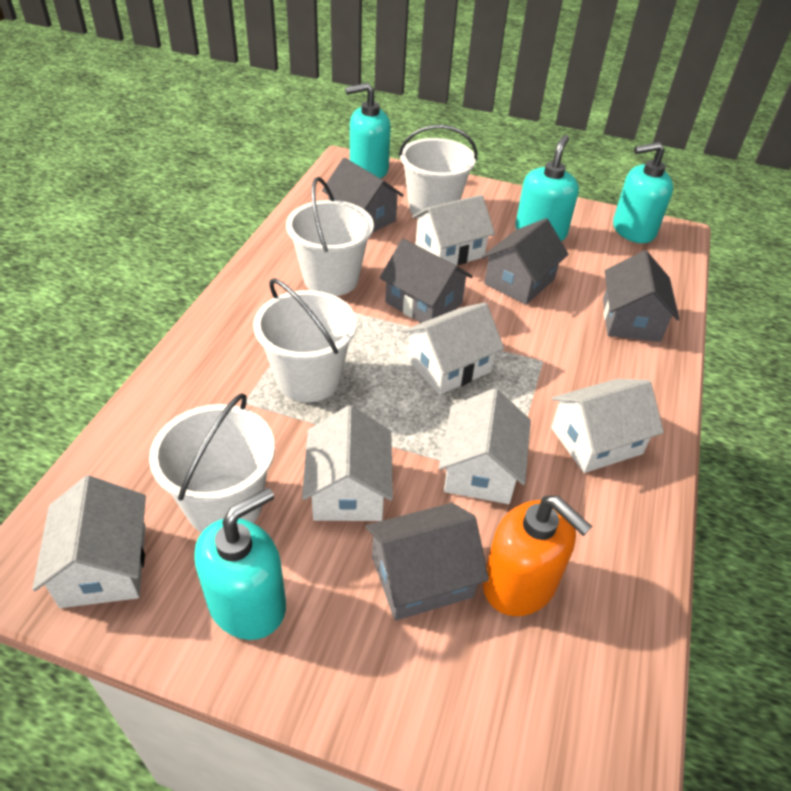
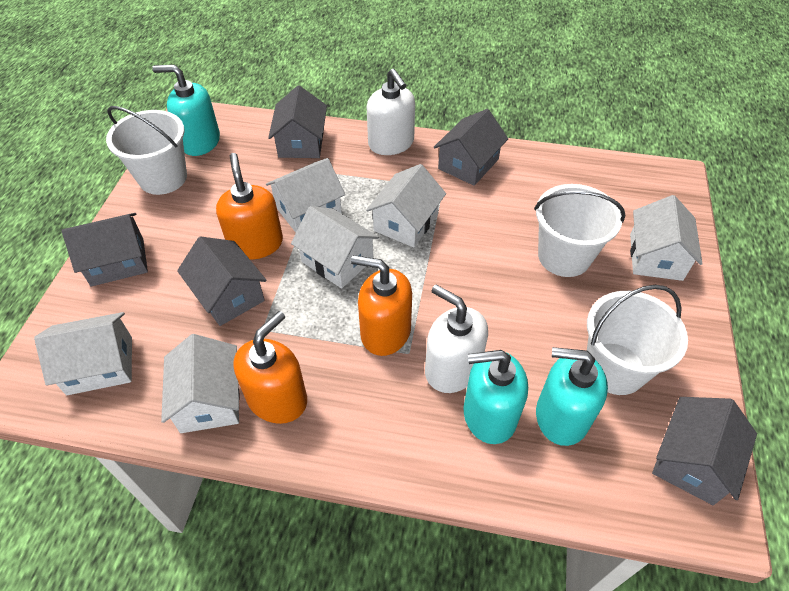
orange soap dispenser: [483,496,592,616] = 1 -> [216,153,283,260] [233,311,307,424] [351,255,412,356] = 3
turquoise soap dispenser: [194,488,286,640] [345,83,391,178] [515,135,579,241] [613,142,673,243] = 4 -> [152,64,220,156] [464,350,528,444] [536,347,608,446] = 3
white bucket: [149,393,275,533] [253,278,357,402] [286,177,374,296] [398,125,477,218] = 4 -> [106,106,187,195] [534,184,625,277] [587,285,688,395] = 3
white soap dispenser: none = 0 -> [367,69,415,155] [425,285,488,393] = 2

